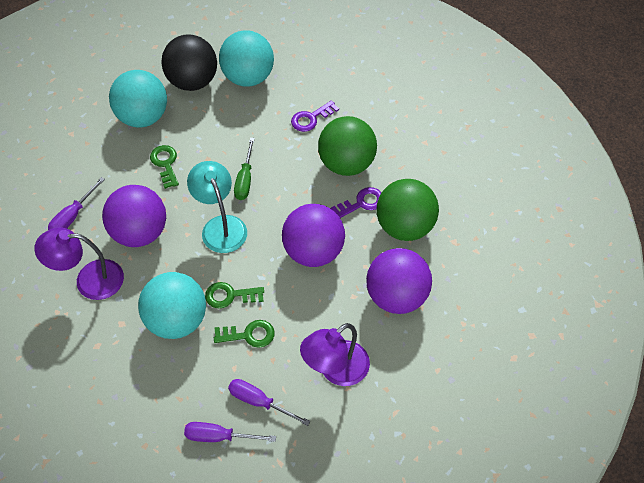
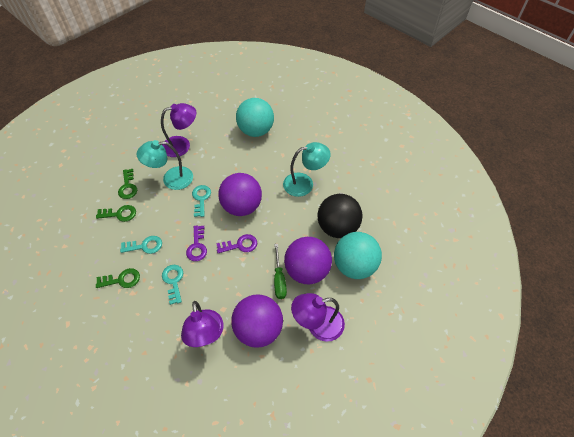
green ball: [318,116,377,176] [377,179,439,241] = 2 -> none = 0
purple lamp: [34,227,124,300] [300,323,370,386] = 2 -> [161,103,196,157] [181,301,224,347] [291,293,345,342] = 3
purple screwdriver: [48,177,105,230] [184,422,276,442] [228,379,310,426] = 3 -> none = 0
turquoise ball: [109,70,167,128] [138,272,206,339] [219,30,274,87] = 3 -> [236,98,274,137] [334,232,382,279] = 2
turquoise key: none = 0 -> [120,236,162,254] [162,265,183,305] [192,185,211,217] = 3
turquoise lamp: [187,161,247,253] = 1 -> [136,140,193,190] [283,142,331,197] = 2

